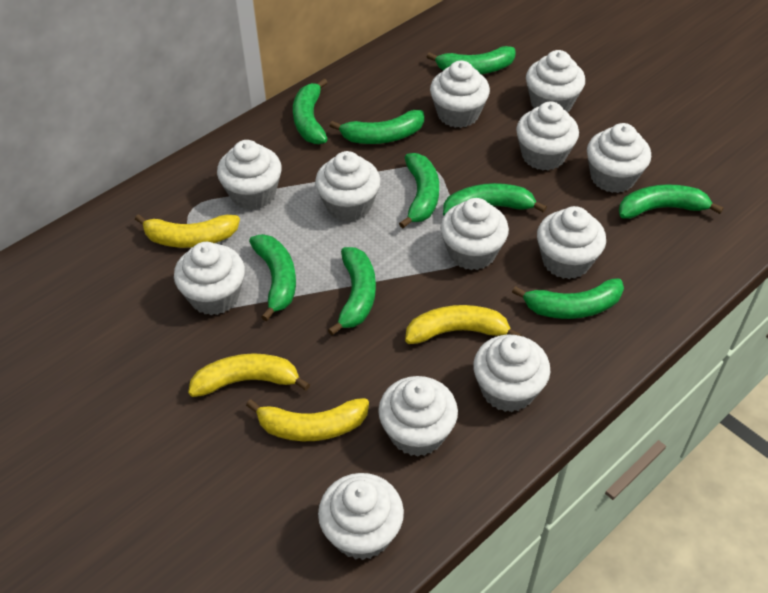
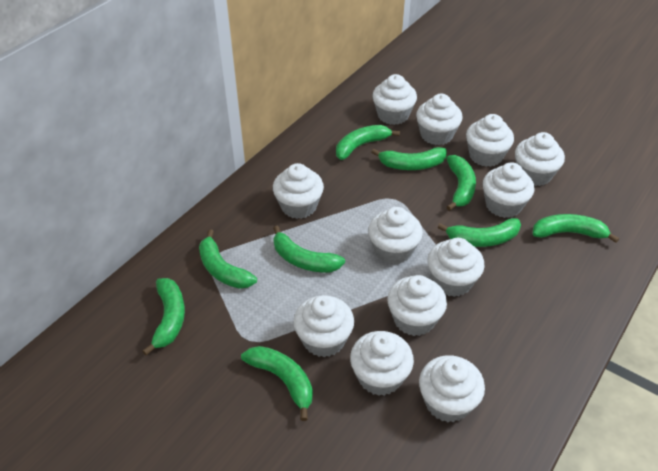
yellow banana: [135,214,240,248] [188,353,310,397] [246,398,369,441] [405,305,522,344] = 4 -> none = 0

